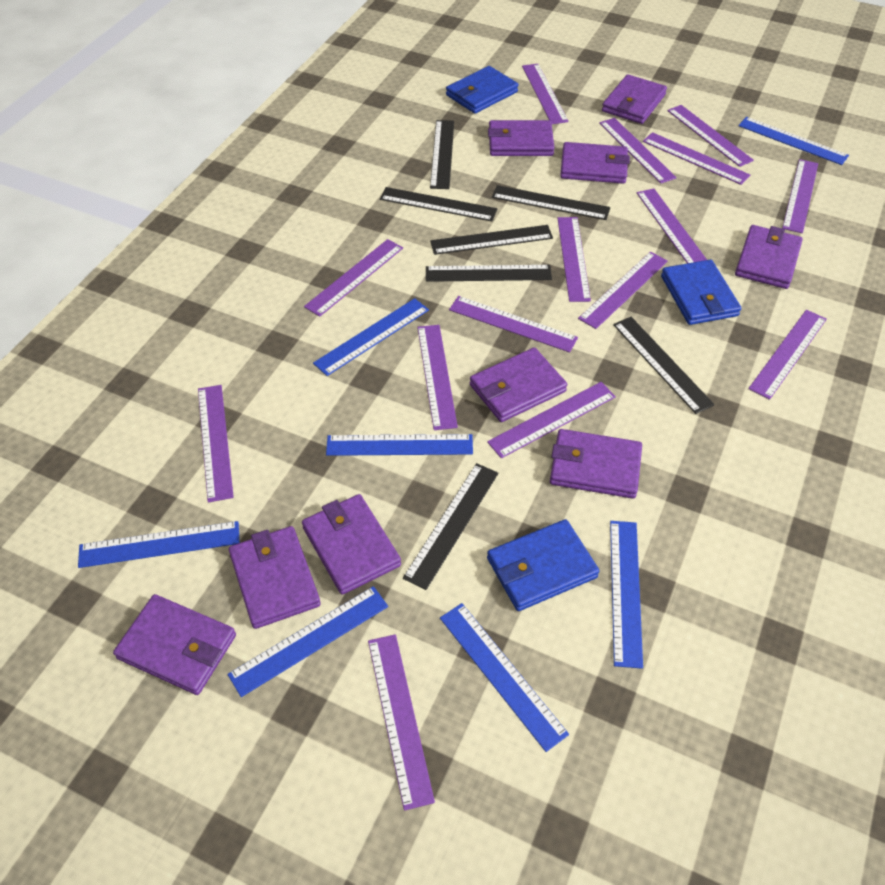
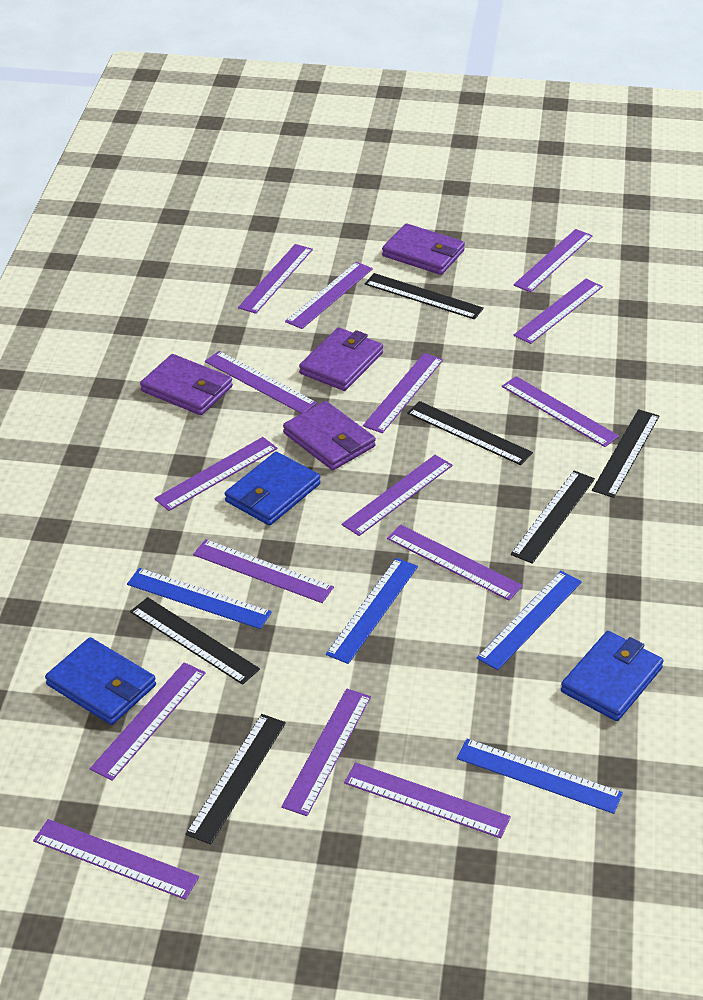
black ruler: [380,187,497,221] [403,463,498,590] [426,265,552,282] [430,120,454,189] [430,225,553,255] [492,185,610,220] [613,317,715,414] = 7 -> [130,597,260,685] [186,714,286,844] [365,273,484,320] [407,401,533,465] [511,471,595,564] [592,409,659,498] = 6
blue ruler: [78,521,240,568] [227,586,388,697] [313,298,429,376] [326,434,473,456] [440,603,569,752] [610,521,643,669] [738,117,849,165] = 7 -> [127,568,272,629] [326,558,418,664] [457,739,623,814] [476,571,582,670] = 4
purple wallet: [113,594,236,695] [229,526,321,629] [302,494,401,595] [470,347,567,422] [488,120,554,156] [550,429,642,499] [560,142,630,184] [602,74,667,124] [735,225,803,289] = 9 -> [140,354,233,415] [283,401,376,470] [299,327,383,391] [382,223,465,275] = 4

